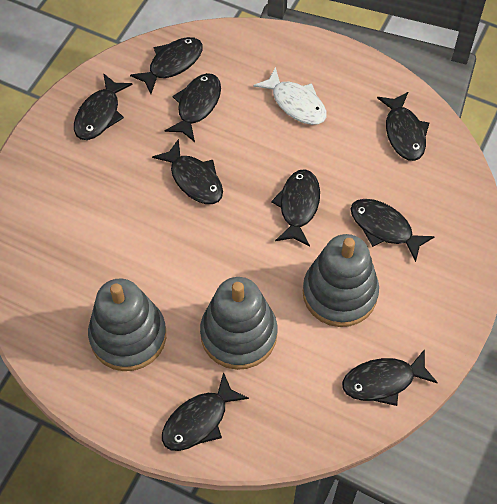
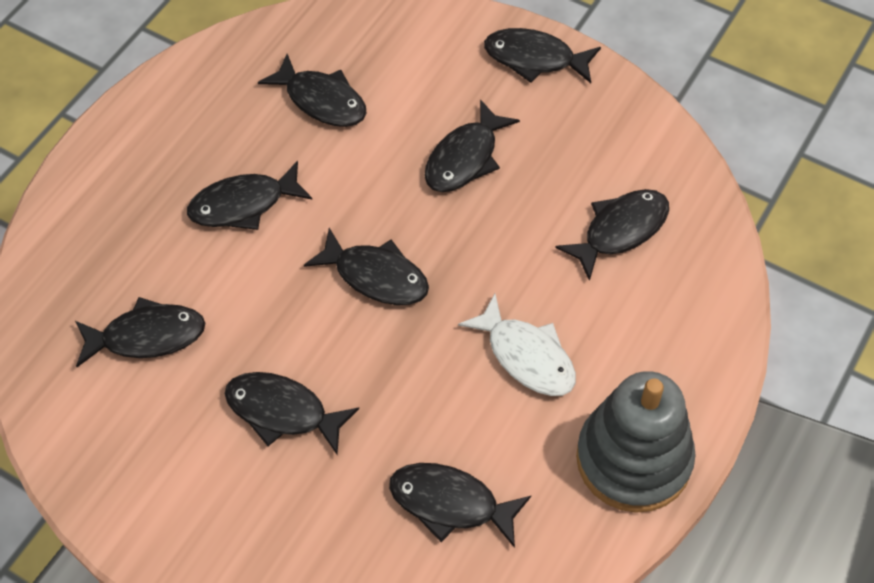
grey stacking toy: [88,278,166,371] [200,277,277,370] [303,234,379,327] = 3 -> [576,371,696,513] = 1

